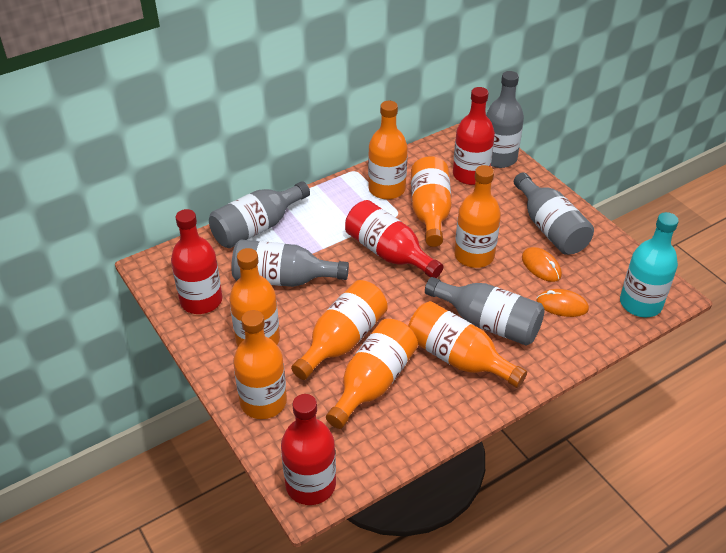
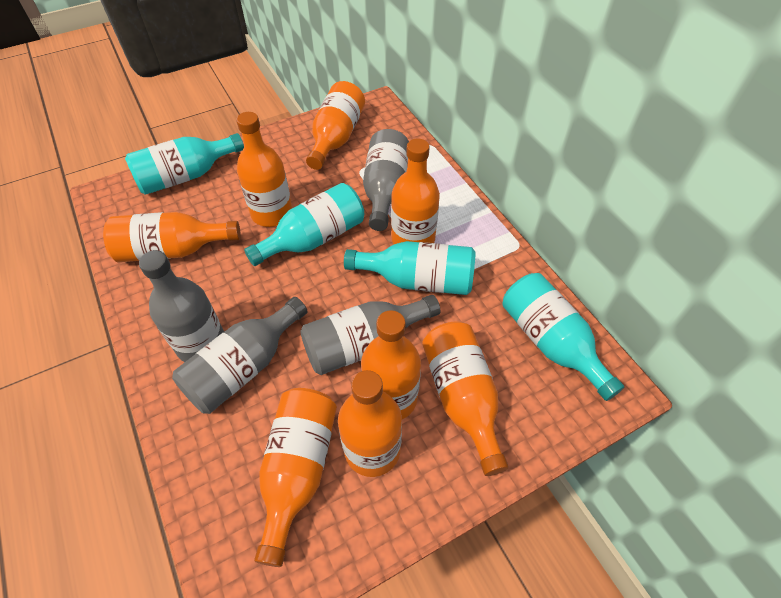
grey bottle: [209,181,310,248] [232,239,349,287] [425,277,545,345] [486,71,524,168] [514,172,594,255] = 5 -> [139,250,224,362] [172,297,308,414] [300,295,440,375] [363,129,409,231] = 4
orange mouse: [522,247,562,282] [536,289,589,317] = 2 -> none = 0
red bottle: [171,209,222,314] [281,394,336,505] [345,200,444,278] [453,87,495,185] = 4 -> none = 0
turquoise bottle: [620,212,679,317] = 1 -> [125,133,244,195] [244,183,364,266] [344,241,476,295] [502,273,624,401] = 4

